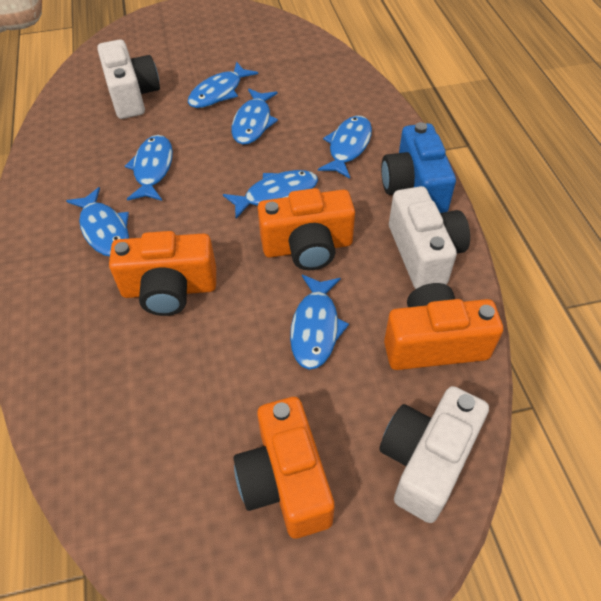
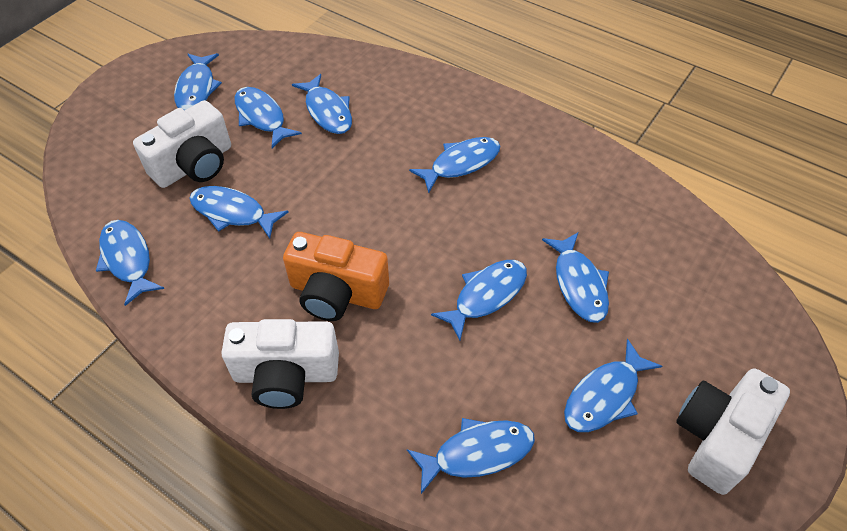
blue camera: [381,122,456,213] = 1 -> none = 0
blue fish: [66,187,129,256] [125,135,173,201] [188,62,258,108] [223,170,318,219] [231,88,278,145] [290,275,349,370] [318,116,372,179] = 7 -> [96,220,164,306] [174,53,222,110] [189,186,289,239] [235,87,302,148] [292,74,352,134] [407,418,535,494] [409,137,500,193] [431,260,527,340] [542,232,609,323] [564,339,662,432] = 10
orange camera: [109,231,216,316] [233,397,335,538] [258,188,355,270] [384,283,503,370] = 4 -> [283,232,389,321] = 1

